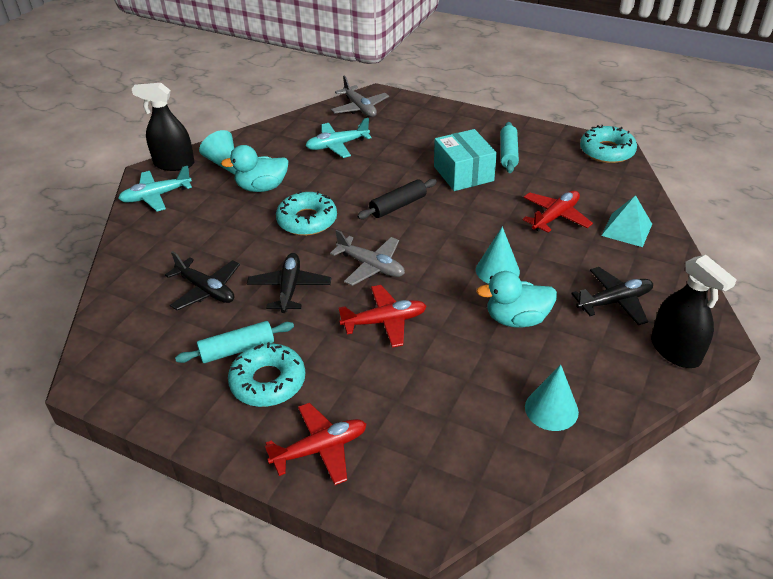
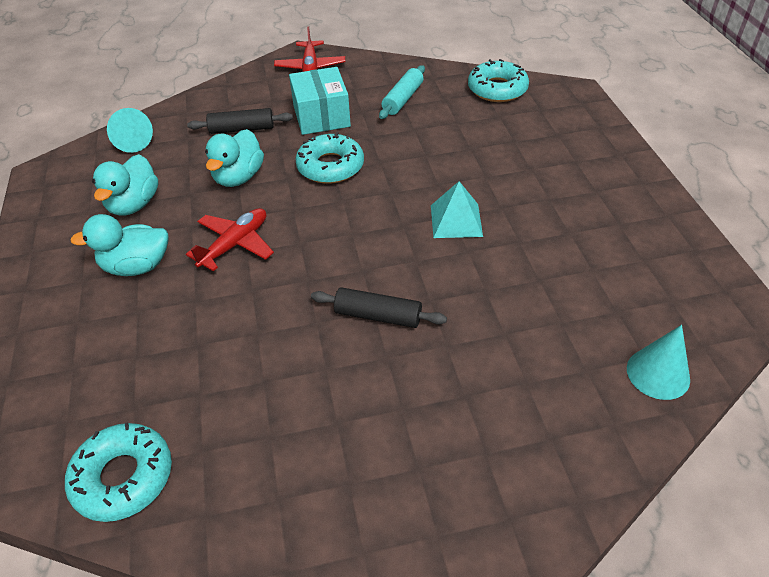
black plane: [165,251,240,310] [247,253,331,313] [571,267,653,325] = 3 -> none = 0
black rolling pin: [357,179,437,219] = 1 -> [187,108,293,134] [311,287,447,328] = 2
black spray bottle: [132,83,195,171] [651,255,737,368] = 2 -> none = 0
grey plane: [330,230,405,286] [331,76,389,117] = 2 -> none = 0
red plane: [265,403,366,485] [339,285,427,348] [523,191,593,233] = 3 -> [186,208,274,271] [274,26,345,72] = 2
turquoise cone: [199,130,236,175] [476,227,520,284] [525,364,579,431] = 3 -> [107,108,153,153] [627,325,690,400] = 2
turquoise duck: [221,145,289,192] [476,271,557,327] = 2 -> [70,214,168,276] [92,154,158,216] [205,129,264,187] = 3
turquoise plane: [118,166,192,211] [306,118,372,158] = 2 -> none = 0
turquoise rolling pin: [175,321,294,363] [500,122,519,173] = 2 -> [379,65,425,119] = 1

